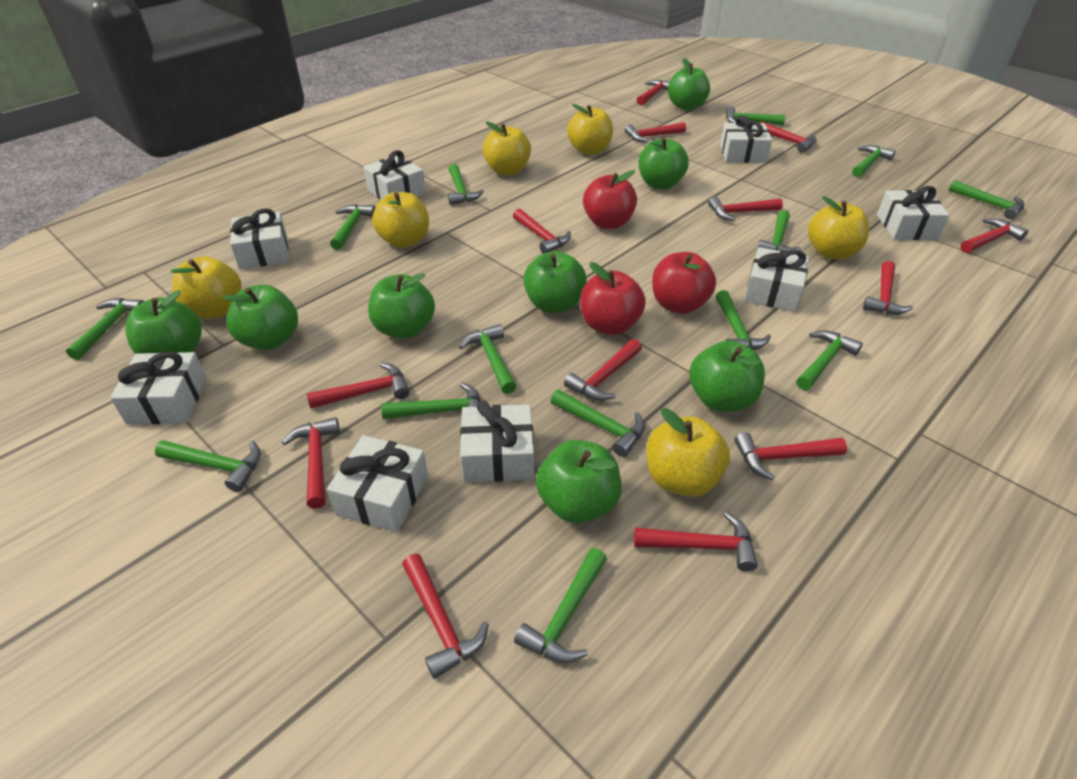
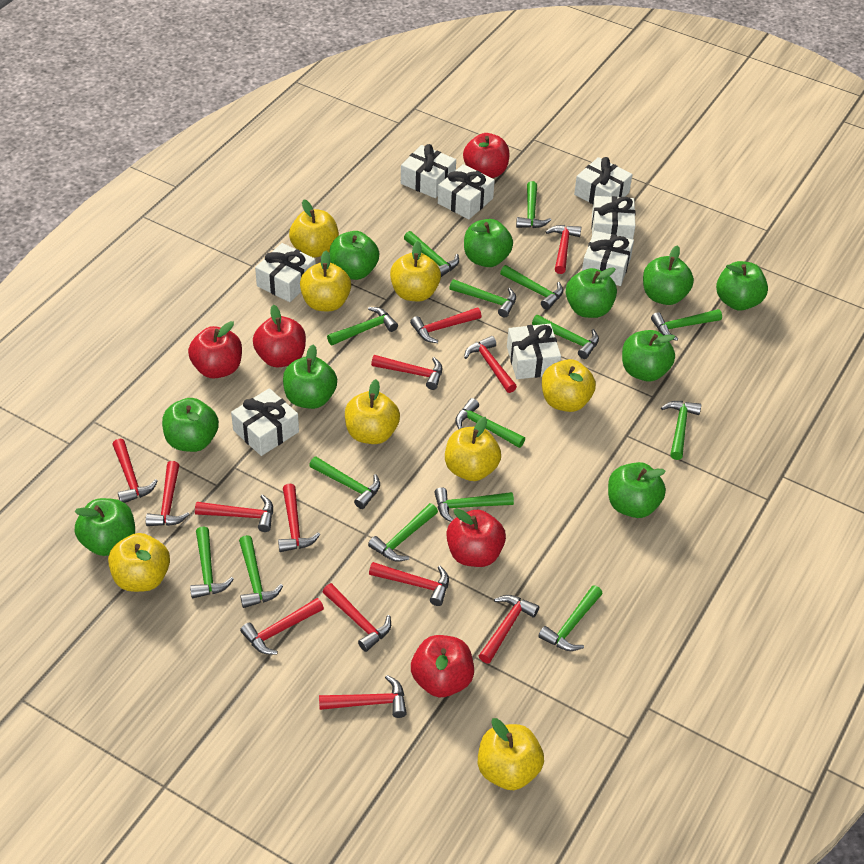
green apple: [125,290,202,354] [222,285,298,350] [368,273,435,339] [523,251,587,313] [536,440,621,524] [638,137,689,190] [668,58,710,110] [689,341,765,412] = 8 -> [75,498,135,556] [162,398,219,452] [283,345,337,409] [329,231,379,280] [464,219,513,267] [566,267,617,318] [608,462,666,518] [622,330,675,381] [643,245,694,305] [716,261,768,311] = 10
green hammer: [66,298,145,360] [155,440,261,492] [330,204,376,250] [381,382,481,419] [448,164,484,205] [459,324,517,394] [514,548,607,663] [551,390,645,457] [716,290,771,350] [726,106,786,125] [757,210,801,251] [796,330,863,390] [852,145,896,177] [949,180,1024,219] = 14 -> [190,526,234,598] [239,535,283,608] [309,456,380,509] [327,307,398,345] [368,503,438,562] [404,231,459,277] [434,487,514,522] [450,279,516,317] [455,398,525,448] [500,265,563,310] [516,181,551,228] [532,315,599,359] [538,585,603,651] [651,309,722,341] [661,401,701,460] = 15
red apple: [580,262,646,335] [583,170,637,229] [652,252,716,314] = 3 -> [188,321,242,379] [253,305,306,367] [411,635,474,697] [446,508,506,567] [463,133,510,178] = 5
yellow apple: [170,256,242,319] [372,192,429,248] [483,122,531,176] [567,104,613,155] [646,408,730,497] [808,196,869,259] = 6 -> [108,533,170,592] [289,199,339,258] [300,251,351,311] [345,379,400,444] [390,241,441,301] [445,417,501,481] [478,718,544,790] [542,359,596,412] = 8

